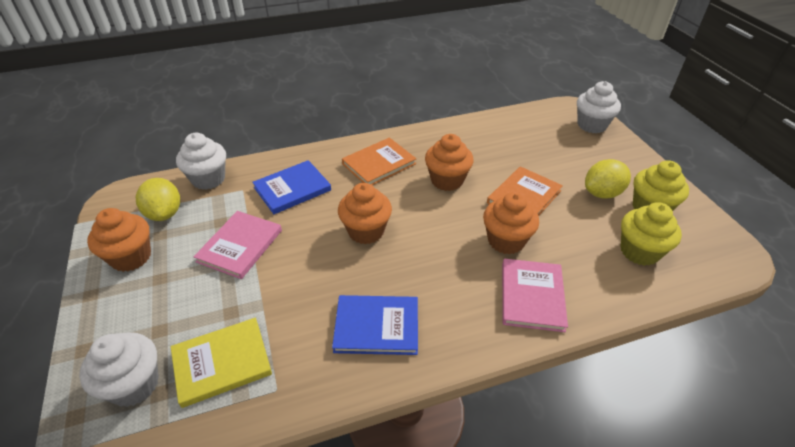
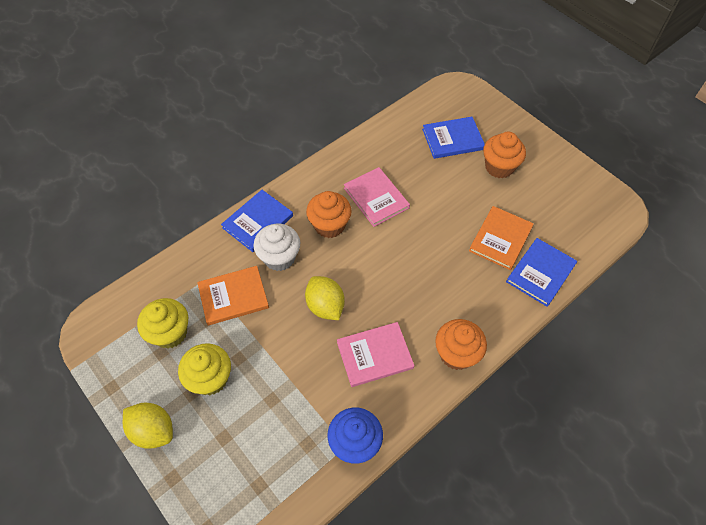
blue book: [252,160,331,214] [332,295,418,355] = 2 -> [221,190,293,252] [422,117,485,159] [506,238,577,307] = 3
blue cupcake: none = 0 -> [328,408,383,464] = 1
orange cupcake: [87,208,151,272] [338,183,392,244] [425,134,474,191] [483,192,539,254] = 4 -> [306,191,352,238] [435,319,487,370] [483,132,526,179] = 3
white cupcake: [79,332,159,407] [176,133,226,190] [577,81,621,133] = 3 -> [254,224,300,271] = 1
yellow book: [171,318,272,408] = 1 -> none = 0

